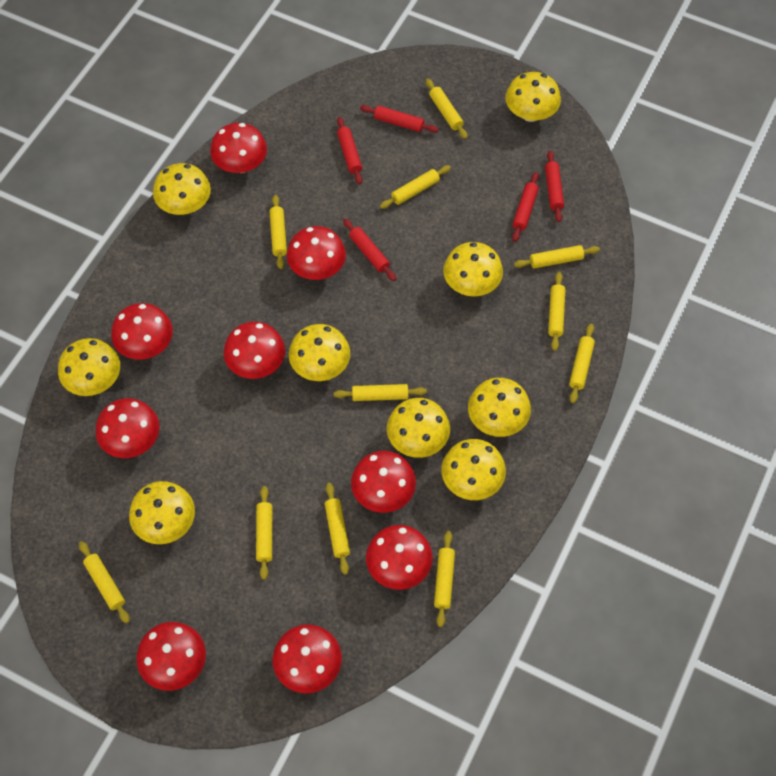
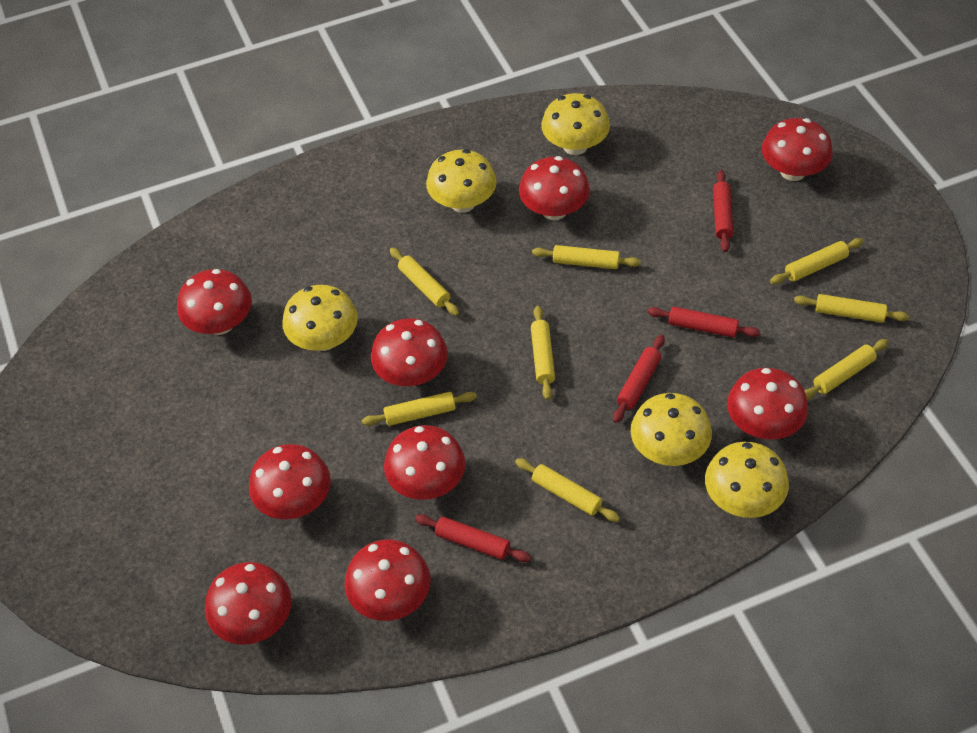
red rolling pin: [337,117,362,184] [343,219,396,281] [360,105,439,133] [512,172,539,242] [545,150,564,222] = 5 -> [415,514,531,562] [613,335,665,423] [648,307,760,338] [713,170,733,252] = 4
yellow mushroom: [58,338,120,396] [129,481,195,544] [153,163,211,215] [289,324,350,381] [387,398,450,458] [441,439,506,500] [443,242,503,297] [468,378,531,437] [506,72,561,122] = 9 -> [282,285,358,351] [426,149,497,213] [541,93,610,155] [630,393,712,466] [705,442,789,518] = 5
yellow rolling pin: [79,541,130,623] [256,486,272,580] [270,195,287,269] [325,483,350,575] [334,384,427,401] [380,165,451,209] [426,79,468,139] [434,531,455,627] [514,245,600,269] [548,272,566,351] [569,323,595,403] = 11 -> [362,392,477,426] [390,248,459,316] [515,458,620,522] [531,306,555,400] [532,245,641,269] [770,238,864,284] [794,294,909,323] [804,339,889,400] = 8

